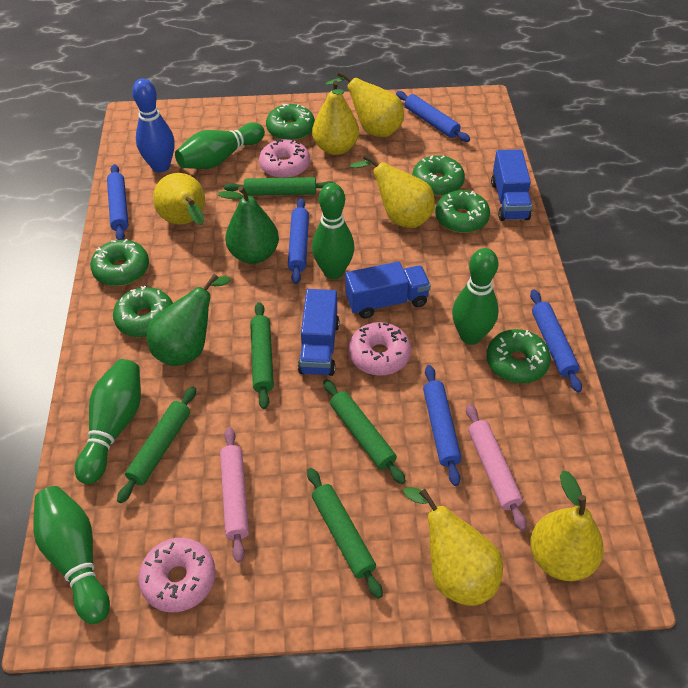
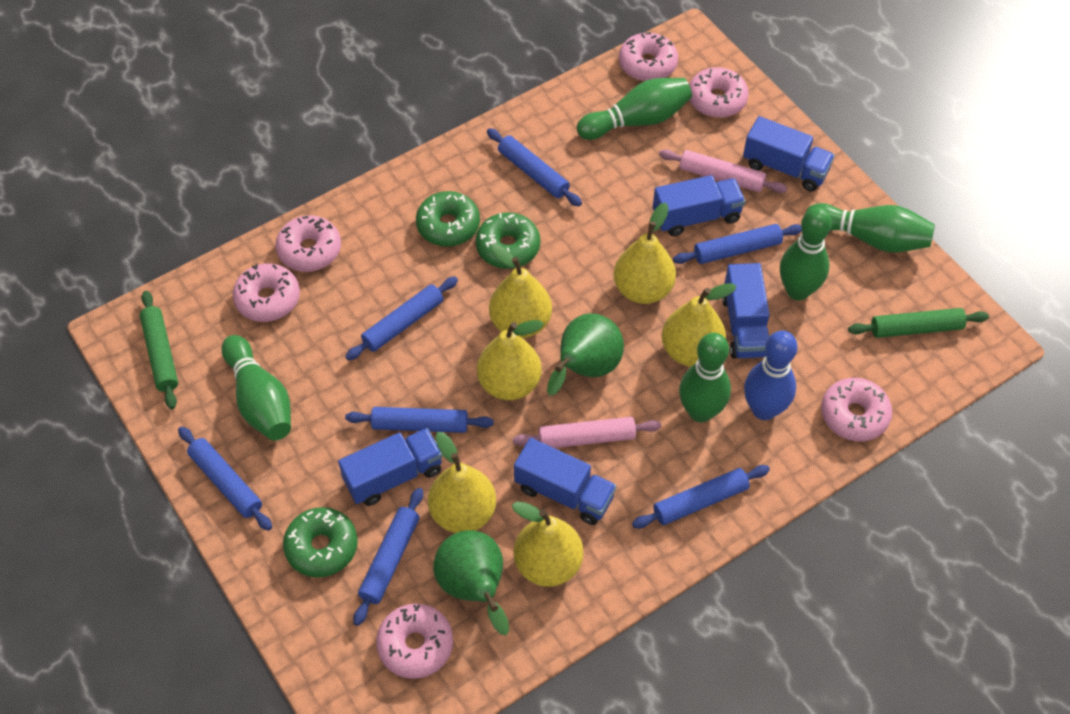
blue rolling pin: [107,164,128,240] [288,198,309,284] [396,91,470,142] [423,365,462,486] [530,289,582,392] = 5 -> [178,426,272,531] [345,277,458,360] [345,407,494,433] [353,488,423,626] [487,128,582,206] [632,465,770,528] [673,224,802,264] = 7
blue truck: [298,289,339,376] [345,261,431,319] [491,149,532,221] = 3 -> [338,428,443,506] [514,438,616,525] [653,175,745,236] [722,263,770,359] [743,116,835,192] = 5
green donut: [90,239,149,286] [113,286,173,337] [266,104,315,141] [412,155,465,196] [435,190,490,233] [487,329,551,383] = 6 -> [283,507,357,578] [416,191,480,247] [476,212,540,269] = 3
green rolling pin: [117,387,196,503] [224,177,336,196] [250,302,274,409] [307,468,383,599] [323,379,406,484] = 5 -> [140,291,178,409] [848,308,989,338] = 2
pink donut: [138,538,216,613] [259,139,310,178] [349,322,411,376] = 3 -> [233,263,300,322] [275,215,341,272] [376,604,453,679] [619,32,678,81] [689,67,749,118] [821,378,892,441] = 6

